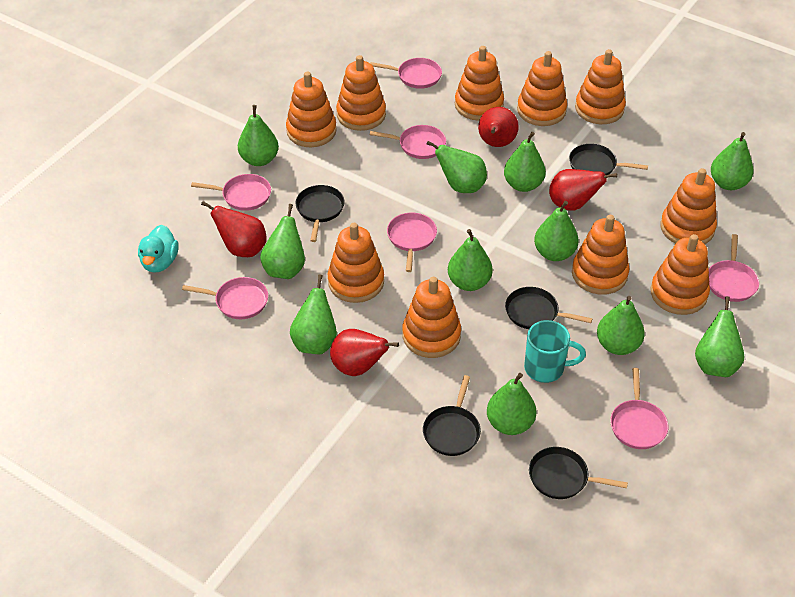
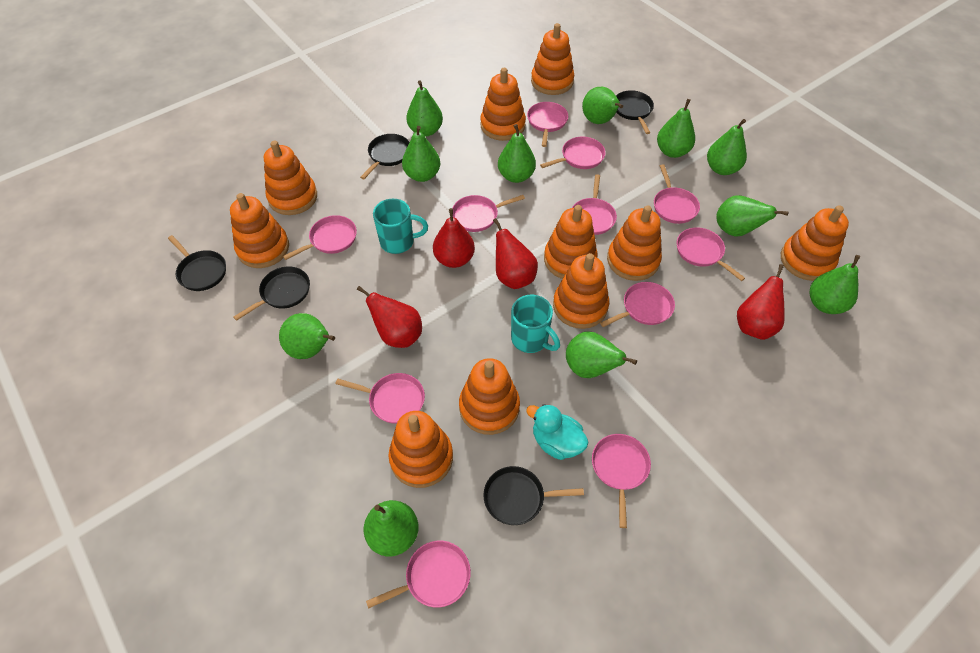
pink pan: [182,277,268,319] [191,174,271,211] [370,58,442,89] [370,125,446,159] [387,213,437,272] [610,368,668,449] [709,234,759,302] = 7 -> [283,215,357,260] [335,373,425,424] [366,540,471,609] [452,195,525,232] [527,102,568,147] [540,137,605,169] [572,175,617,235] [592,434,651,528] [600,282,675,327] [654,164,700,224] [677,227,745,281] = 11
turquoise mug: [524,320,586,383] = 1 -> [373,199,428,254] [511,295,560,353] = 2

